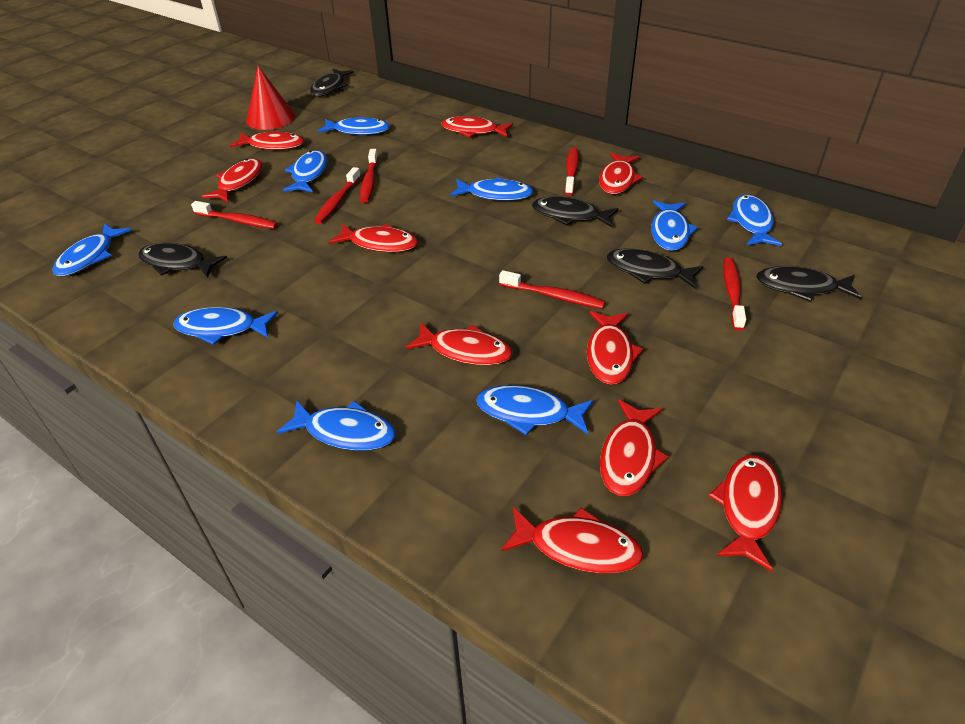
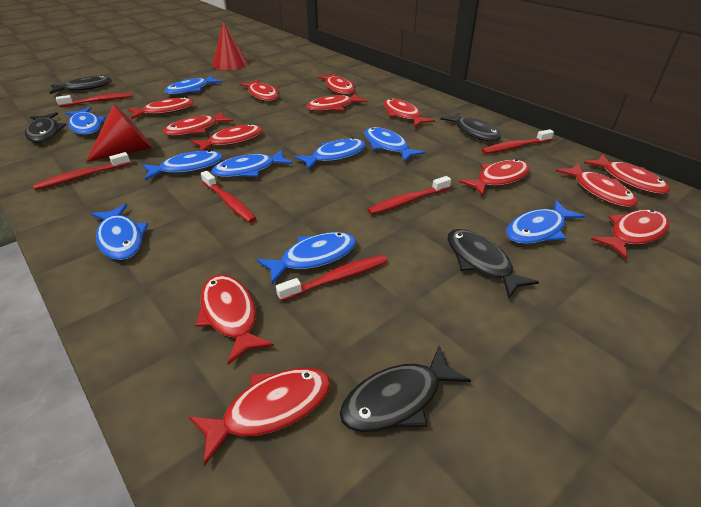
red cone: [246,66,295,130] = 1 -> [86,104,153,162] [212,21,248,70] = 2
red fish: [202,159,262,202] [230,131,304,150] [329,224,418,252] [405,322,512,365] [442,116,513,137] [501,507,644,573] [587,311,643,385] [599,153,643,194] [600,400,668,496] [709,455,782,571] = 10 -> [128,97,194,119] [163,111,233,136] [189,368,331,466] [191,124,263,151] [195,275,274,365] [240,79,279,101] [306,93,368,111] [317,73,355,95] [383,99,435,127] [459,159,530,196] [556,163,638,207] [584,154,670,194] [591,209,669,259] = 13

